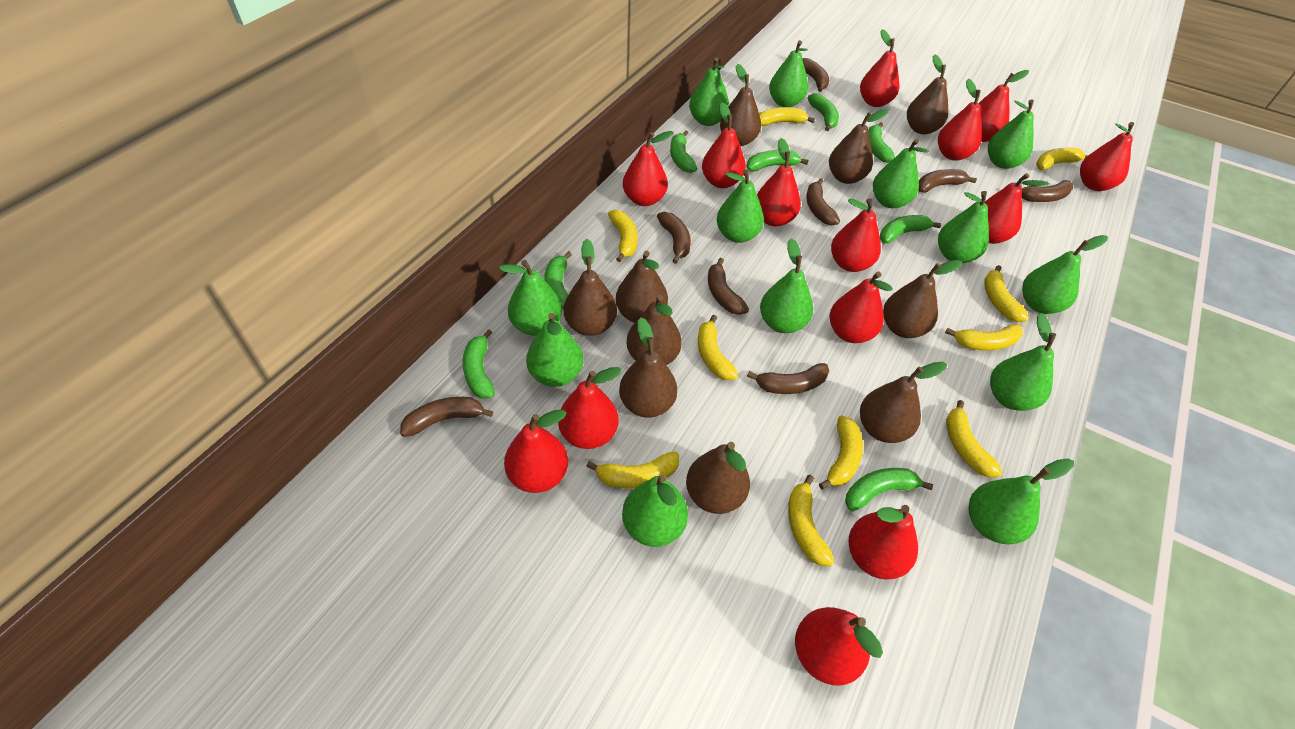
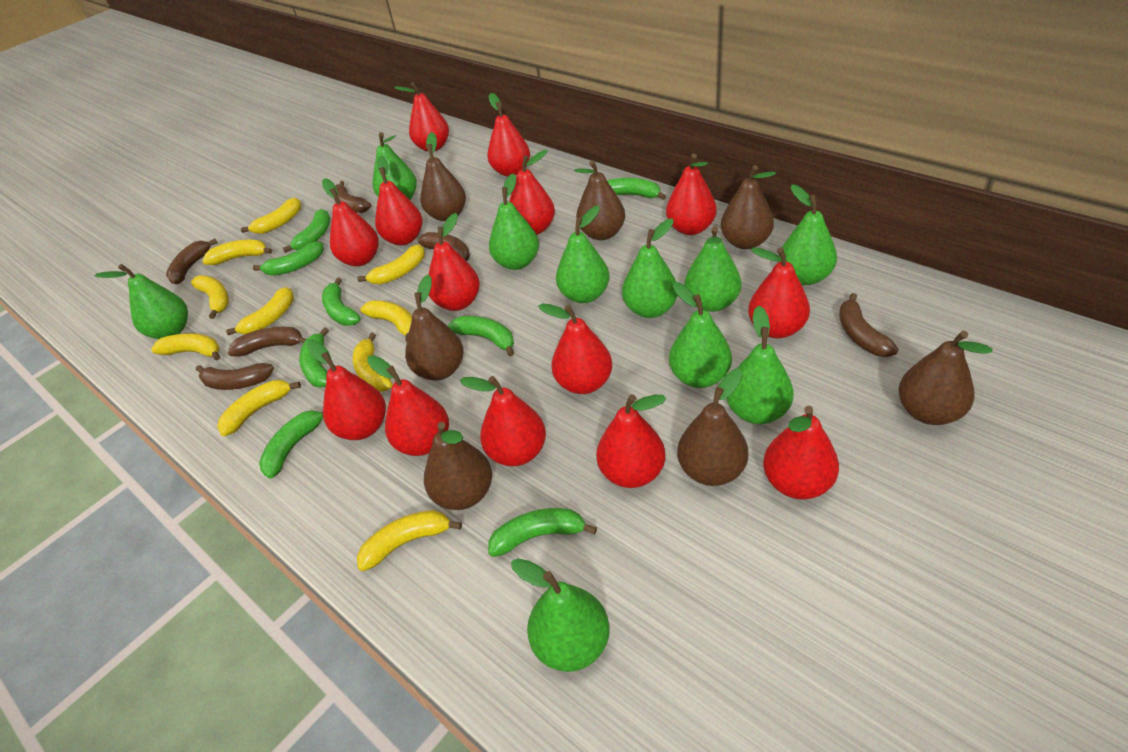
brown banana: [400,397,493,437] [657,212,691,264] [708,258,749,315] [747,363,829,394] [802,58,829,92] [806,178,840,226] [919,169,977,193] [1022,180,1073,202] = 8 -> [166,238,218,285] [196,363,274,390] [228,327,306,356] [334,181,371,213] [418,232,470,261] [839,293,899,357] = 6
brown pear: [564,239,617,336] [616,251,668,323] [619,317,677,418] [626,295,682,365] [686,442,750,514] [720,64,761,146] [829,109,889,184] [860,362,947,443] [883,260,963,338] [907,54,948,134] = 10 -> [405,275,464,381] [420,132,466,221] [424,422,492,510] [574,160,625,240] [677,368,748,486] [721,165,776,249] [898,330,992,425] = 7
green pear: [499,260,562,336] [526,313,583,387] [622,475,688,547] [689,57,729,126] [717,169,764,243] [760,238,813,333] [769,40,808,107] [873,139,929,208] [938,191,989,263] [969,458,1074,545] [988,100,1034,169] [990,313,1056,411] [1022,235,1108,314] = 13 -> [94,264,188,339] [373,132,417,200] [489,173,539,270] [511,558,610,672] [556,205,610,303] [622,218,678,318] [669,282,732,388] [684,226,741,312] [726,306,794,424] [779,184,837,285] = 10

